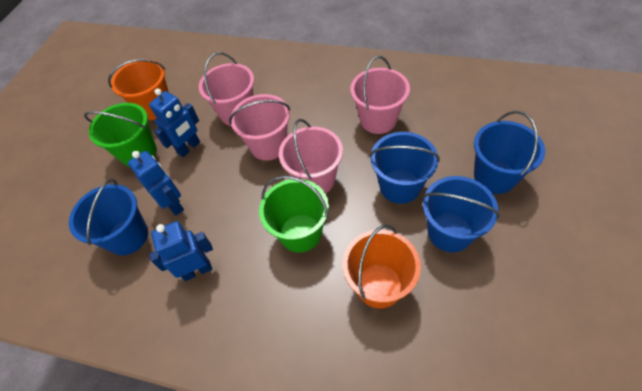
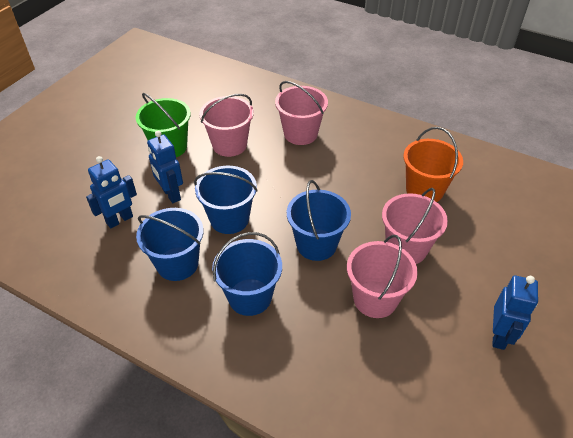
green bucket: [84,103,157,167] [259,176,329,253] = 2 -> [136,93,191,157] = 1
orange bucket: [108,59,169,120] [342,225,421,308] = 2 -> [403,127,463,202] = 1

